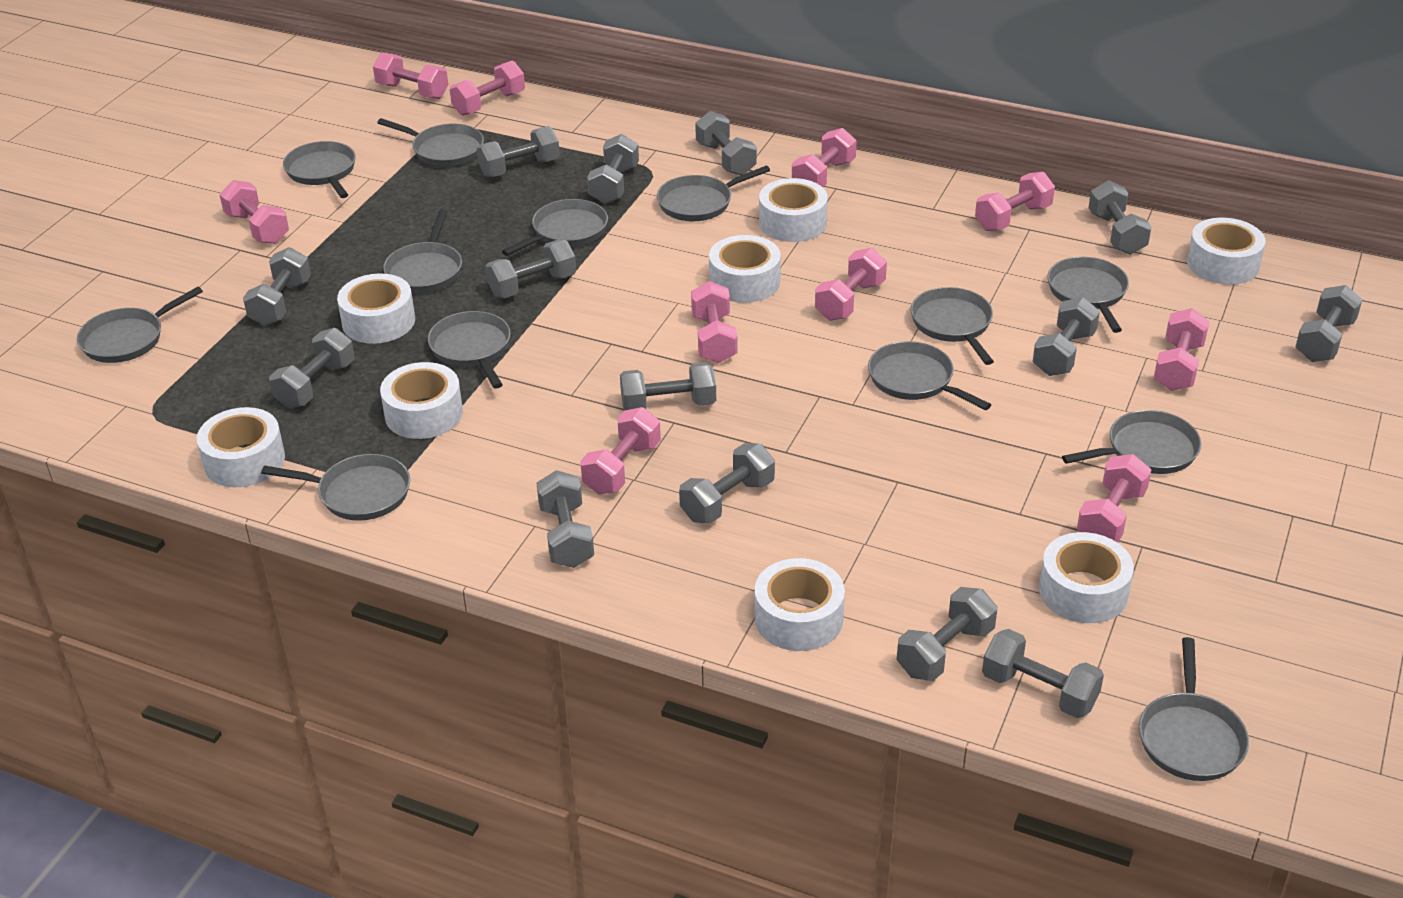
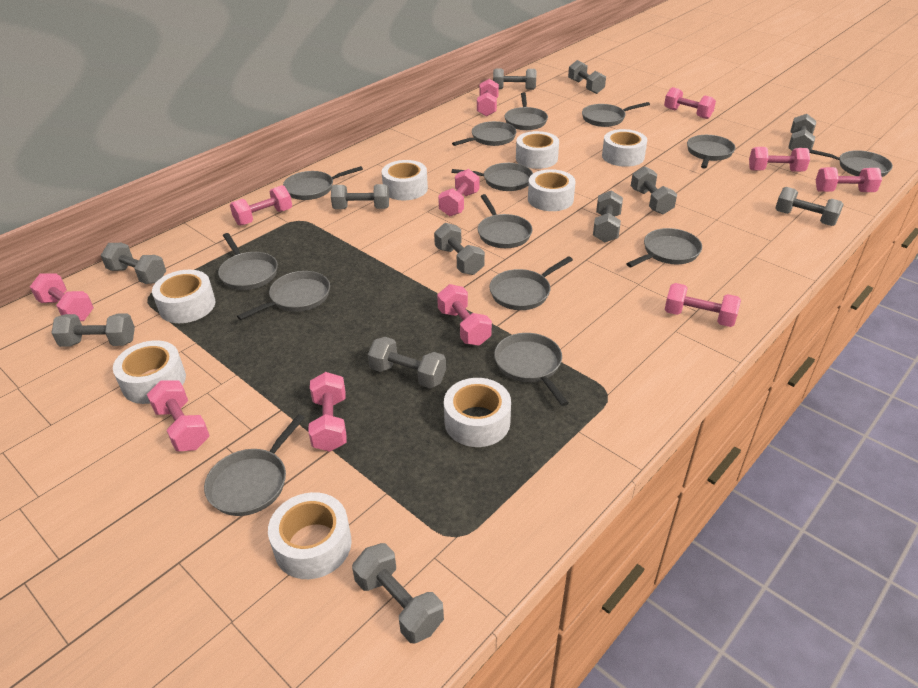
grey dumbbell: [243,247,311,326] [269,328,355,408] [476,126,560,177] [486,240,576,298] [537,470,594,568] [587,134,639,204] [620,362,716,410] [679,443,775,524] [695,111,757,175] [897,587,997,681] [982,629,1104,718] [1032,297,1100,376] [1088,180,1151,255] [1295,285,1362,362] = 14 -> [51,313,135,347] [101,243,166,284] [331,184,389,209] [352,543,444,643] [368,337,446,388] [434,223,485,275] [493,68,536,90] [568,60,606,94] [593,190,623,243] [631,166,677,215] [775,187,844,226] [788,114,816,151] = 12
grey pan: [77,287,203,363] [261,454,410,521] [283,141,356,198] [377,118,484,166] [383,209,462,293] [428,311,511,389] [502,199,608,256] [657,166,770,221] [868,341,991,410] [910,287,994,365] [1047,257,1129,333] [1062,410,1201,474] [1139,637,1249,781] = 13 -> [204,414,305,516] [218,233,278,290] [237,271,330,320] [283,166,363,200] [452,121,516,146] [452,163,533,191] [478,194,532,248] [489,256,573,310] [494,333,569,406] [505,92,548,130] [582,102,650,127] [626,228,702,267] [687,135,735,169] [809,149,893,177] = 14
pink dumbbell: [219,180,289,244] [373,53,448,99] [450,61,525,116] [580,407,661,494] [691,281,738,363] [792,128,857,187] [815,248,887,321] [975,172,1055,231] [1077,454,1151,543] [1154,308,1209,391] = 10 -> [30,273,94,321] [147,381,210,451] [230,185,292,226] [308,372,347,452] [437,284,492,346] [438,169,479,216] [477,79,499,117] [664,87,716,119] [665,283,741,327] [749,147,810,172] [816,167,882,192] = 11

